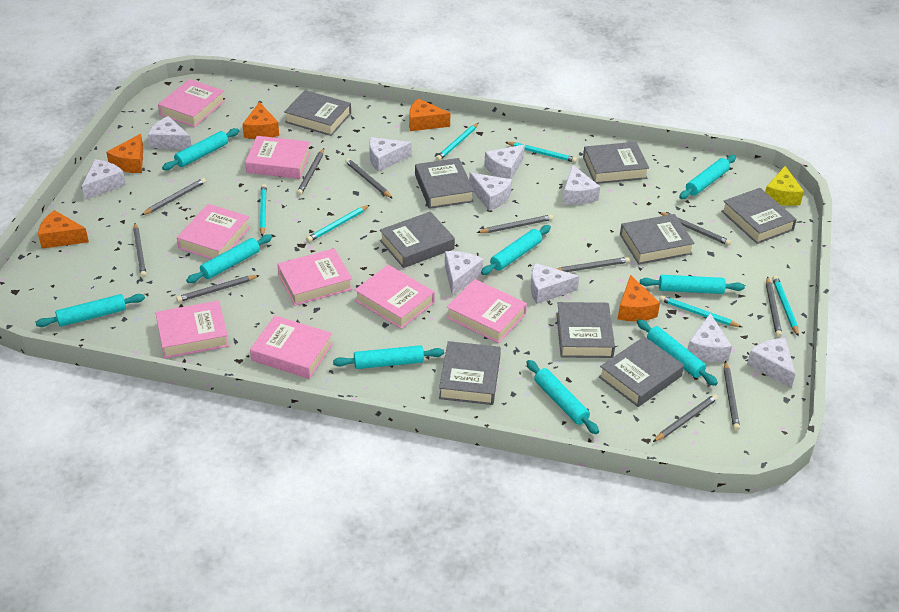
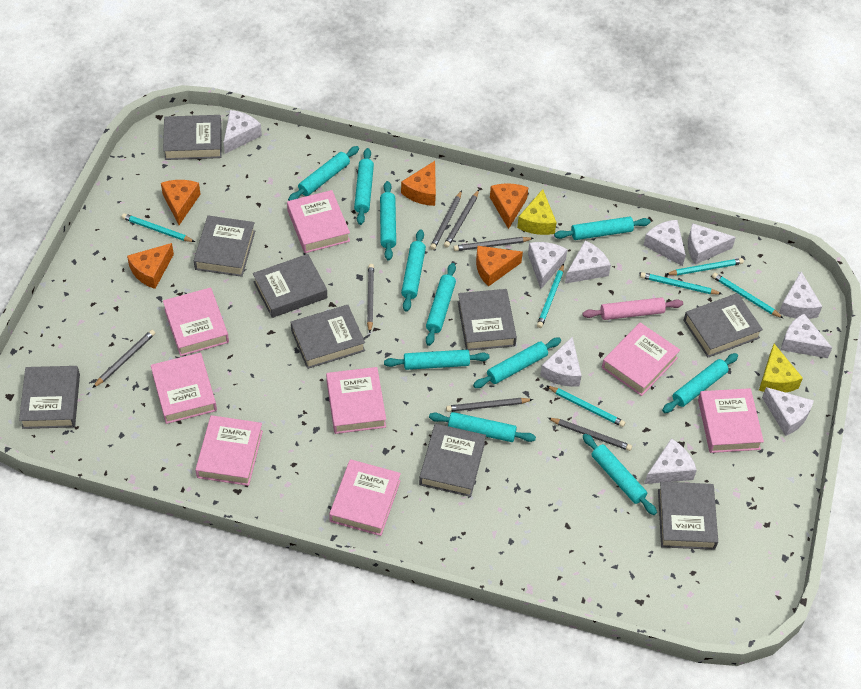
grey pencil: [133,223,147,278] [141,178,206,215] [176,275,260,302] [297,148,324,195] [345,158,393,199] [477,214,553,233] [557,257,630,272] [653,394,718,442] [659,212,731,246] [724,361,740,431] [766,276,782,337] = 11 -> [93,330,155,388] [367,264,374,333] [430,190,462,250] [444,190,479,248] [446,398,533,412] [453,237,534,251] [548,418,632,451] = 7
pink rolling pin: none = 0 -> [582,297,683,320] = 1
turquoise rolling pin: [36,294,145,327] [162,128,239,170] [186,234,272,283] [333,345,444,369] [481,225,551,275] [526,360,599,434] [637,319,718,386] [640,275,745,294] [679,155,736,199] = 9 -> [288,146,359,201] [354,148,374,225] [380,181,396,261] [384,350,489,370] [401,230,426,312] [426,263,456,346] [429,412,536,442] [473,338,561,388] [554,217,651,240] [583,434,657,515] [662,353,738,413] = 11
yellow cheese: [765,166,804,206] = 1 -> [517,189,557,235] [759,344,803,393] = 2

